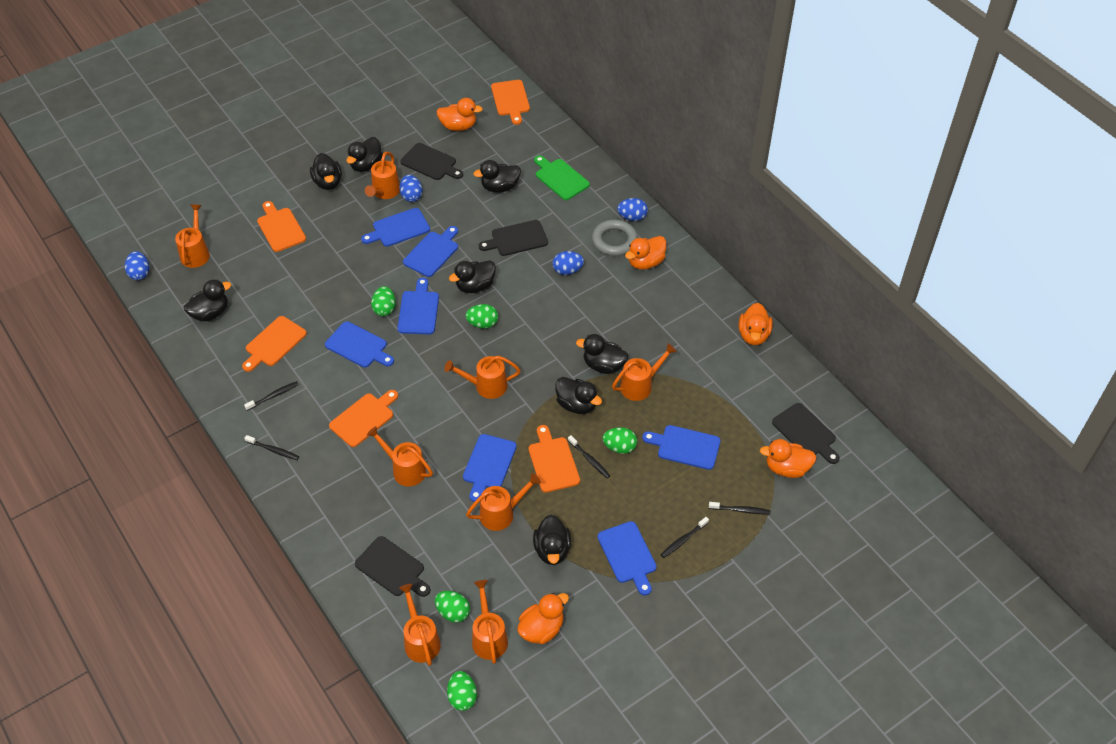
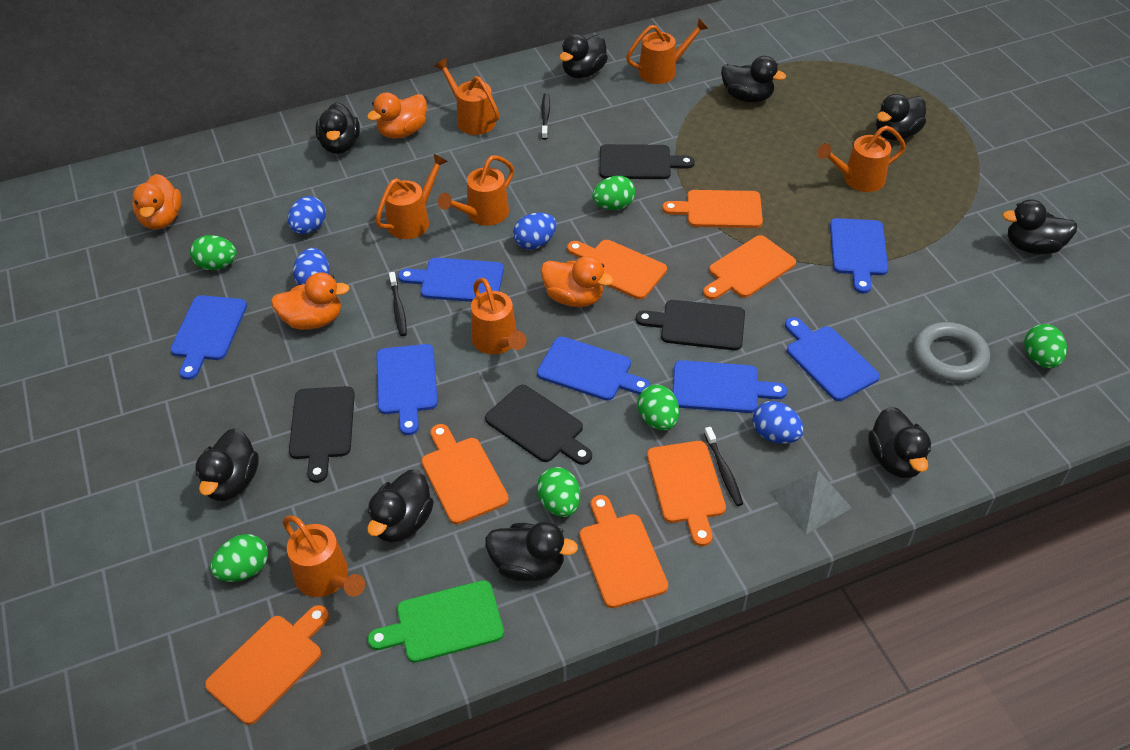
black duck: [184,279,231,321] [310,153,342,190] [347,137,383,172] [449,260,496,293] [473,160,521,193] [533,515,571,565] [555,377,602,414] [576,334,628,374] = 8 -> [195,428,259,501] [315,102,360,154] [367,470,434,543] [485,522,578,581] [560,34,608,78] [721,56,786,103] [868,407,931,478] [876,94,926,140] [1002,199,1077,254] = 9
black toothbrush: [244,381,299,411] [244,435,299,460] [568,435,610,478] [661,517,709,558] [709,502,770,514] = 5 -> [389,272,407,336] [541,93,550,140] [704,427,743,506] = 3
green egg: [371,286,396,316] [435,591,470,623] [447,671,477,711] [465,304,498,329] [603,427,637,454] = 5 -> [190,235,237,270] [210,534,268,582] [537,467,580,517] [592,176,635,210] [637,385,679,431] [1024,324,1067,368] = 6
grey pyramid: none = 0 -> [769,467,852,534] = 1
orange cutting board: [242,316,307,372] [257,201,306,252] [329,390,398,447] [491,80,530,125] [529,425,580,493] = 5 -> [205,605,329,725] [422,424,509,524] [567,240,667,299] [579,495,668,608] [647,441,726,546] [662,190,763,228] [703,235,796,300] = 7
orange duck: [436,98,483,131] [517,593,569,644] [625,236,666,270] [739,303,773,345] [760,439,816,478] = 5 -> [132,174,182,230] [271,273,350,330] [367,92,427,139] [541,256,614,307] = 4
orange watering can: [175,204,210,268] [365,152,400,199] [367,426,433,486] [399,584,441,666] [445,356,521,399] [466,473,541,531] [472,580,508,664] [612,343,677,401] = 8 -> [283,516,365,597] [375,153,448,239] [434,58,499,135] [438,155,514,226] [471,278,527,354] [626,18,709,84] [817,125,906,192] = 7

